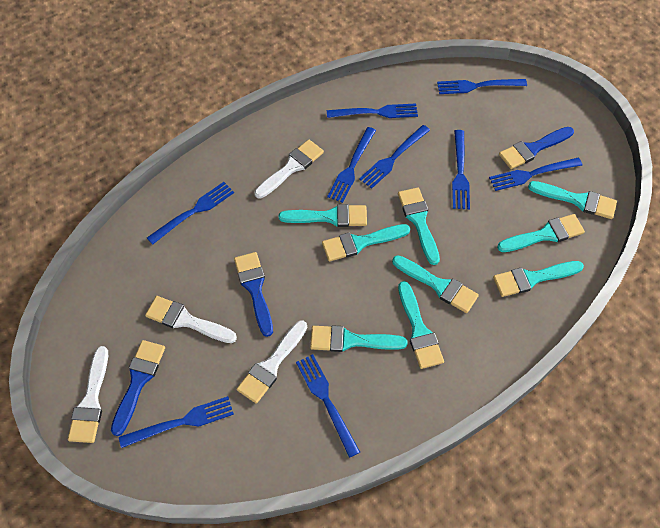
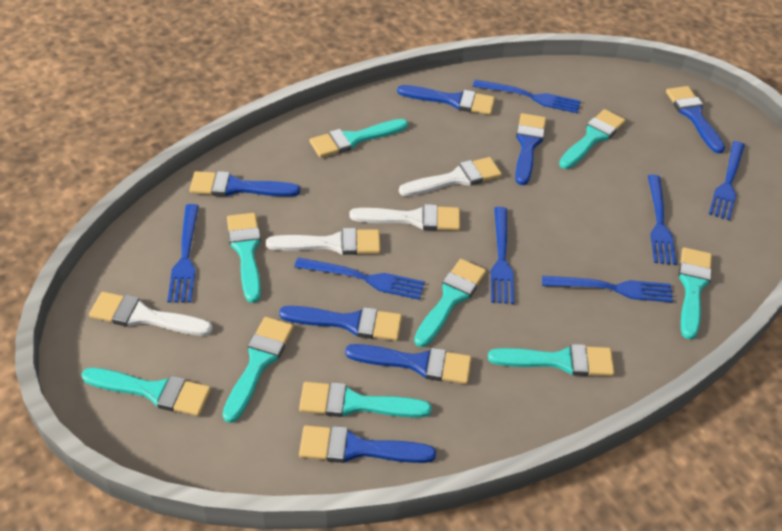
blue brush: [111,340,165,436] [234,252,273,337] [499,127,574,169] = 3 -> [189,171,300,197] [279,306,402,341] [299,425,436,463] [345,344,471,384] [397,85,495,115] [515,113,546,185] [666,86,725,154] = 7
blue fork: [119,396,234,448] [147,182,234,245] [296,354,360,458] [327,103,418,118] [327,127,376,203] [359,125,430,189] [437,79,527,94] [452,130,470,209] [489,158,582,191] = 9 -> [167,204,199,303] [294,257,425,300] [473,80,581,113] [491,207,514,304] [542,276,673,303] [648,175,677,265] [709,141,745,220] = 7

